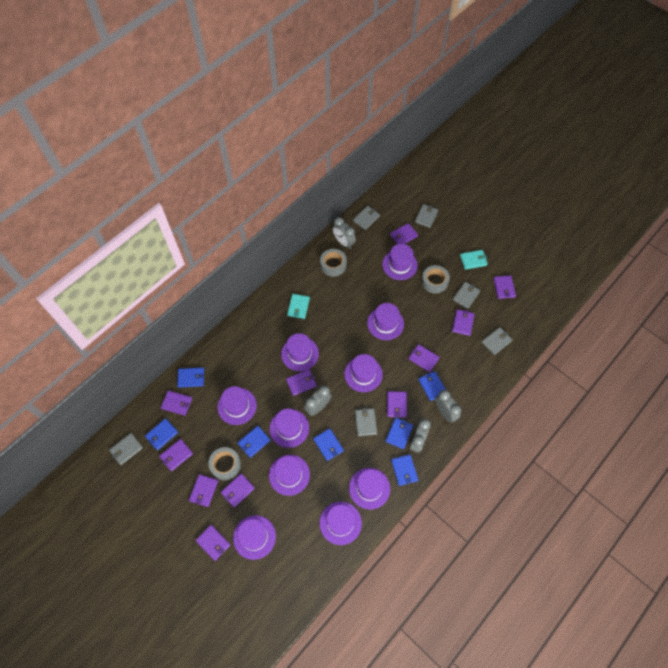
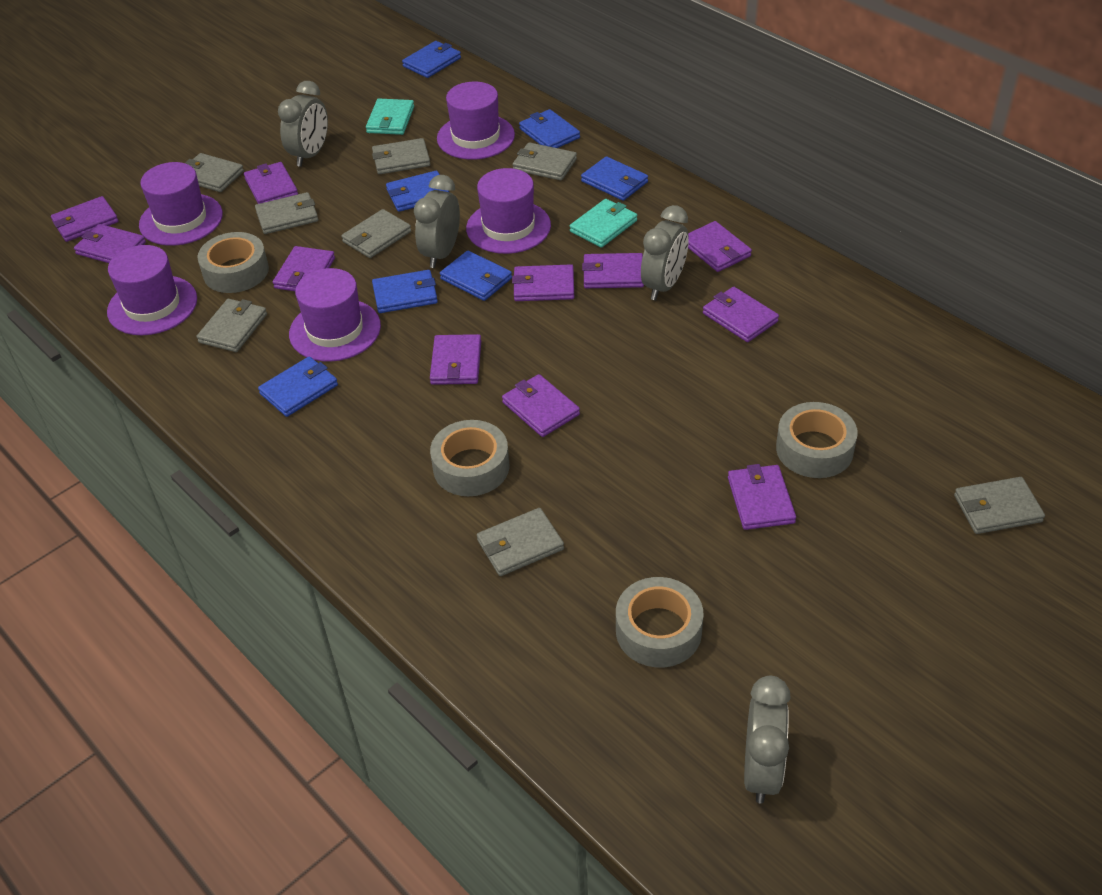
grey tape: [208,447,241,480] [320,249,347,277] [421,265,450,294] = 3 -> [197,232,269,293] [430,420,510,496] [616,577,704,668] [776,402,858,478] = 4
grey wallet: [109,433,143,465] [353,206,380,230] [355,408,377,436] [415,204,438,228] [453,282,480,309] [482,327,512,355] = 6 -> [185,153,244,192] [196,299,267,352] [255,192,318,234] [341,209,411,258] [372,138,430,174] [477,508,564,576] [513,142,577,181] [954,477,1045,534] = 8
purple hat: [217,386,257,425] [233,515,276,560] [269,455,310,496] [270,409,309,448] [281,333,319,371] [320,502,362,545] [344,354,383,392] [349,468,390,509] [367,303,404,340] [382,244,418,280] = 10 -> [107,245,197,335] [139,162,223,246] [289,268,381,362] [437,82,515,160] [466,168,551,254] = 5

